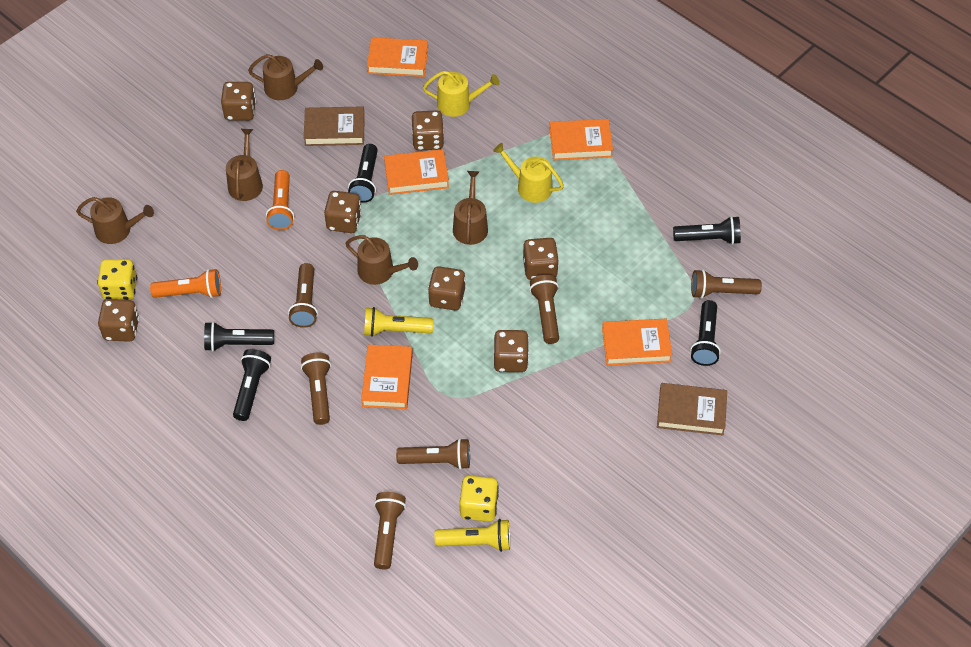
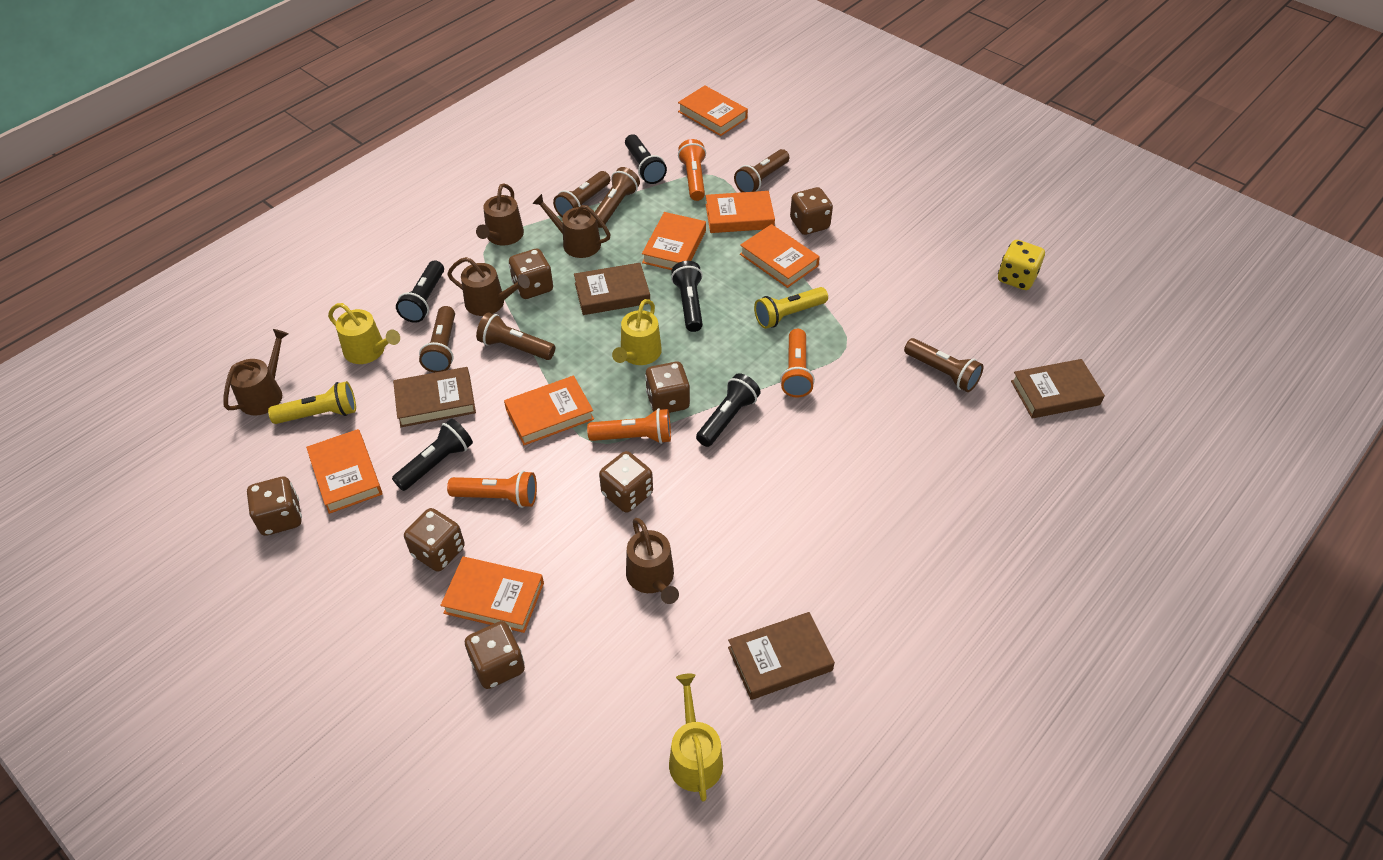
brown book: [304,106,365,146] [657,383,727,435] = 2 -> [393,367,476,427] [574,263,650,315] [728,612,835,700] [1011,359,1105,418] = 4
orange book: [361,345,413,409] [367,37,428,77] [384,149,449,195] [549,119,613,160] [602,319,672,366] = 5 -> [306,429,382,514] [440,557,544,633] [504,376,594,445] [642,212,706,270] [678,86,748,136] [705,191,775,233] [740,224,820,288] = 7
orange flashlight: [150,269,221,298] [266,170,294,230] = 2 -> [447,471,537,508] [587,408,671,444] [678,139,706,201] [780,329,815,397] = 4
yellow dice: [97,259,137,300] [460,476,499,522] = 2 -> [998,240,1045,290] = 1
yellow watering can: [423,71,500,117] [493,143,564,203] = 2 -> [328,303,400,364] [612,299,662,365] [669,674,723,801] = 3

